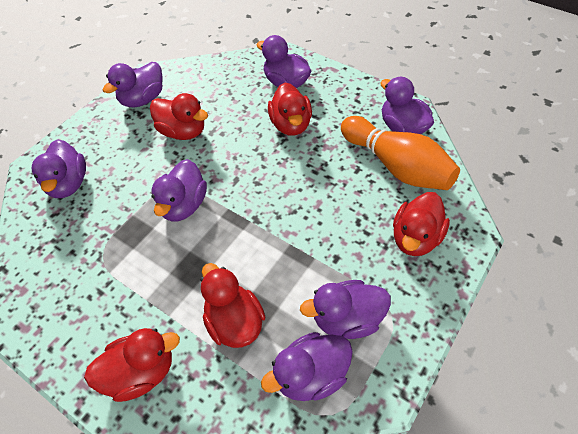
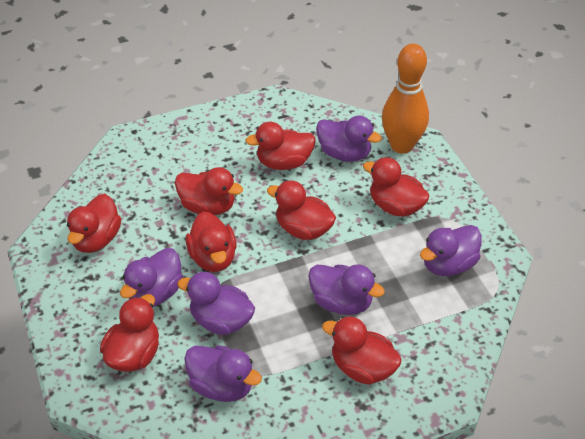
purple duck: [32,139,86,198] [103,62,163,107] [151,159,207,221] [257,35,311,88] [261,332,353,401] [300,280,391,339] [380,77,434,134] = 7 -> [120,248,183,307] [177,272,255,335] [184,345,262,402] [308,264,385,315] [316,116,382,162] [420,225,482,276] = 6
red duck: [84,328,180,402] [150,93,208,140] [201,263,265,348] [268,83,312,136] [393,192,450,256] = 5 -> [67,194,121,253] [100,294,159,372] [175,167,243,215] [186,211,237,272] [245,122,316,170] [267,181,336,240] [322,316,402,385] [363,157,430,217] = 8

